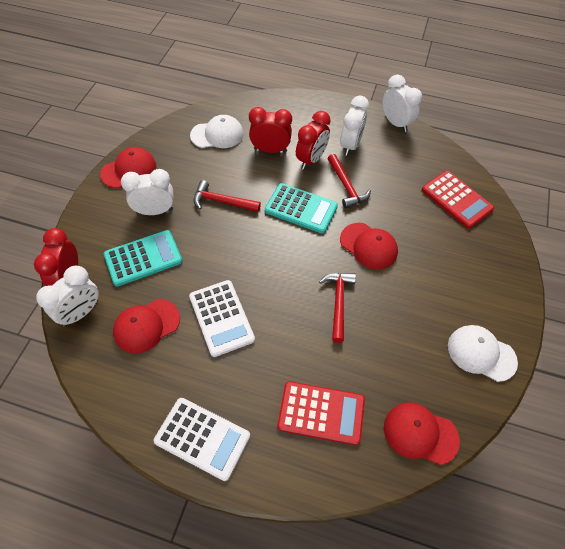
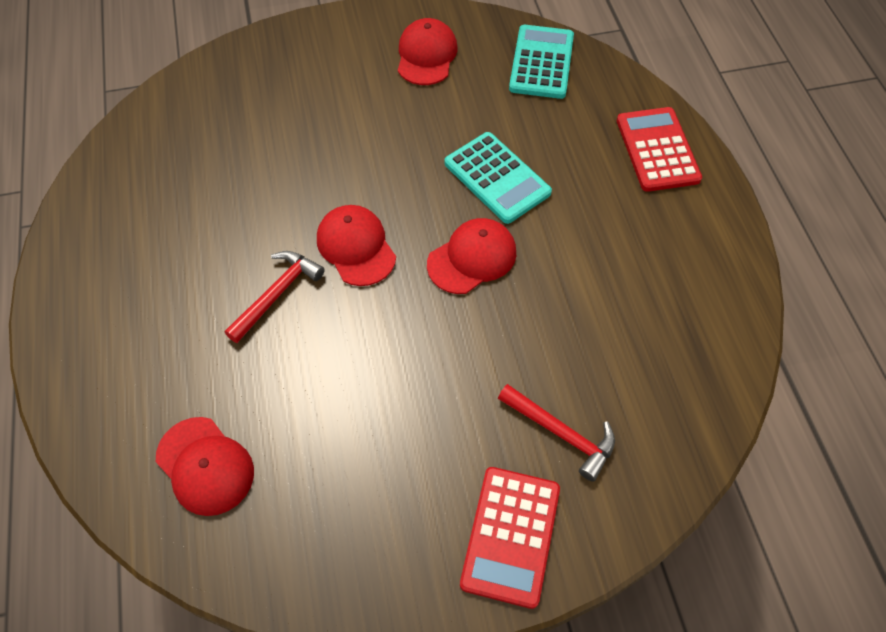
red clock: [34,228,78,286] [249,107,292,153] [296,111,331,170] = 3 -> none = 0
red hammer: [194,180,261,212] [319,273,356,343] [327,154,371,208] = 3 -> [225,251,325,343] [498,384,615,481] = 2
white calculator: [154,398,250,481] [189,280,255,357] = 2 -> none = 0
white cap: [190,115,243,148] [448,325,518,382] = 2 -> none = 0
white clock: [36,266,99,327] [121,169,174,215] [340,96,369,156] [382,75,422,132] = 4 -> none = 0

